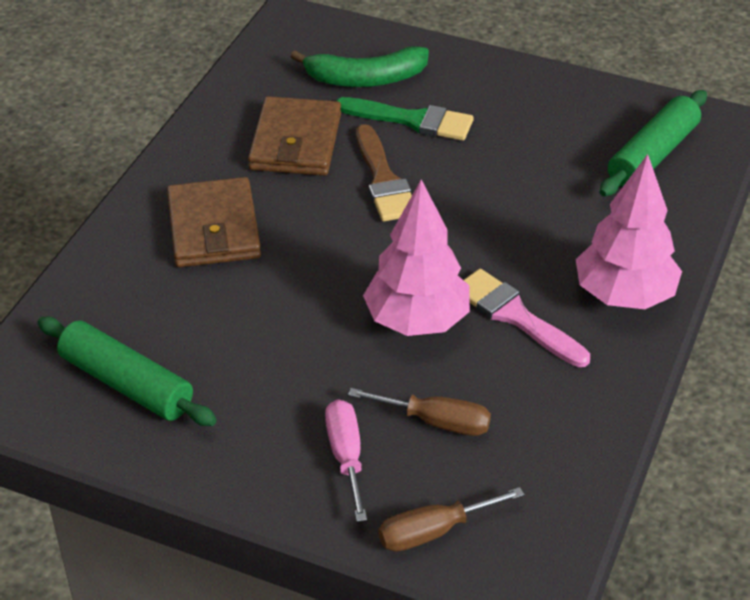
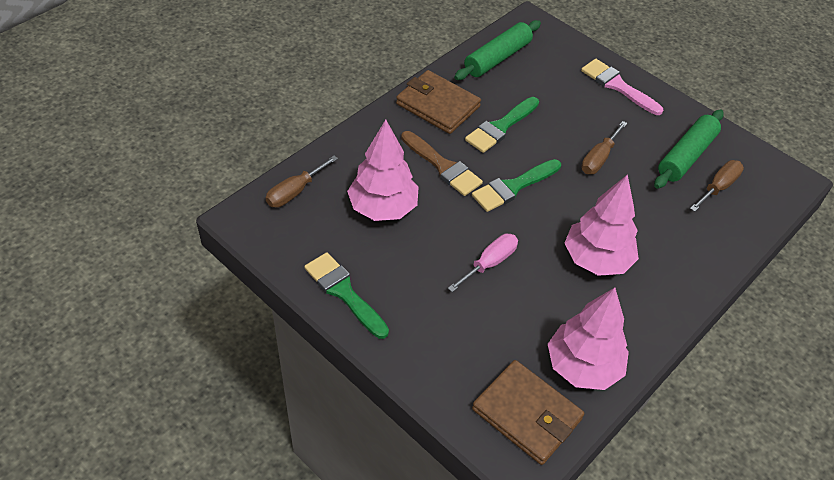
brown screwdriver: [348,388,491,436] [379,487,524,552] = 2 -> [266,156,338,208] [581,121,627,174] [690,160,744,212] = 3
green banana: [291,46,429,87] = 1 -> none = 0
green brush: [336,97,474,141] = 1 -> [304,252,389,339] [465,97,539,153] [472,159,561,212] = 3
pink tree: [363,179,470,336] [576,154,682,309] = 2 -> [347,119,419,221] [548,287,629,390] [565,174,639,276] = 3

